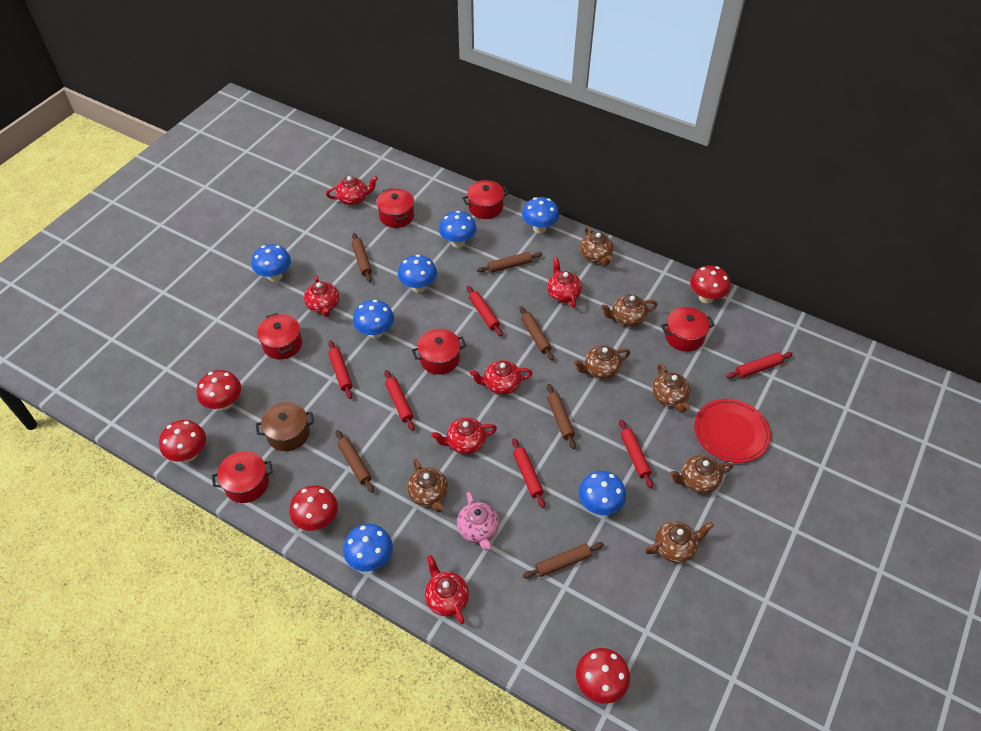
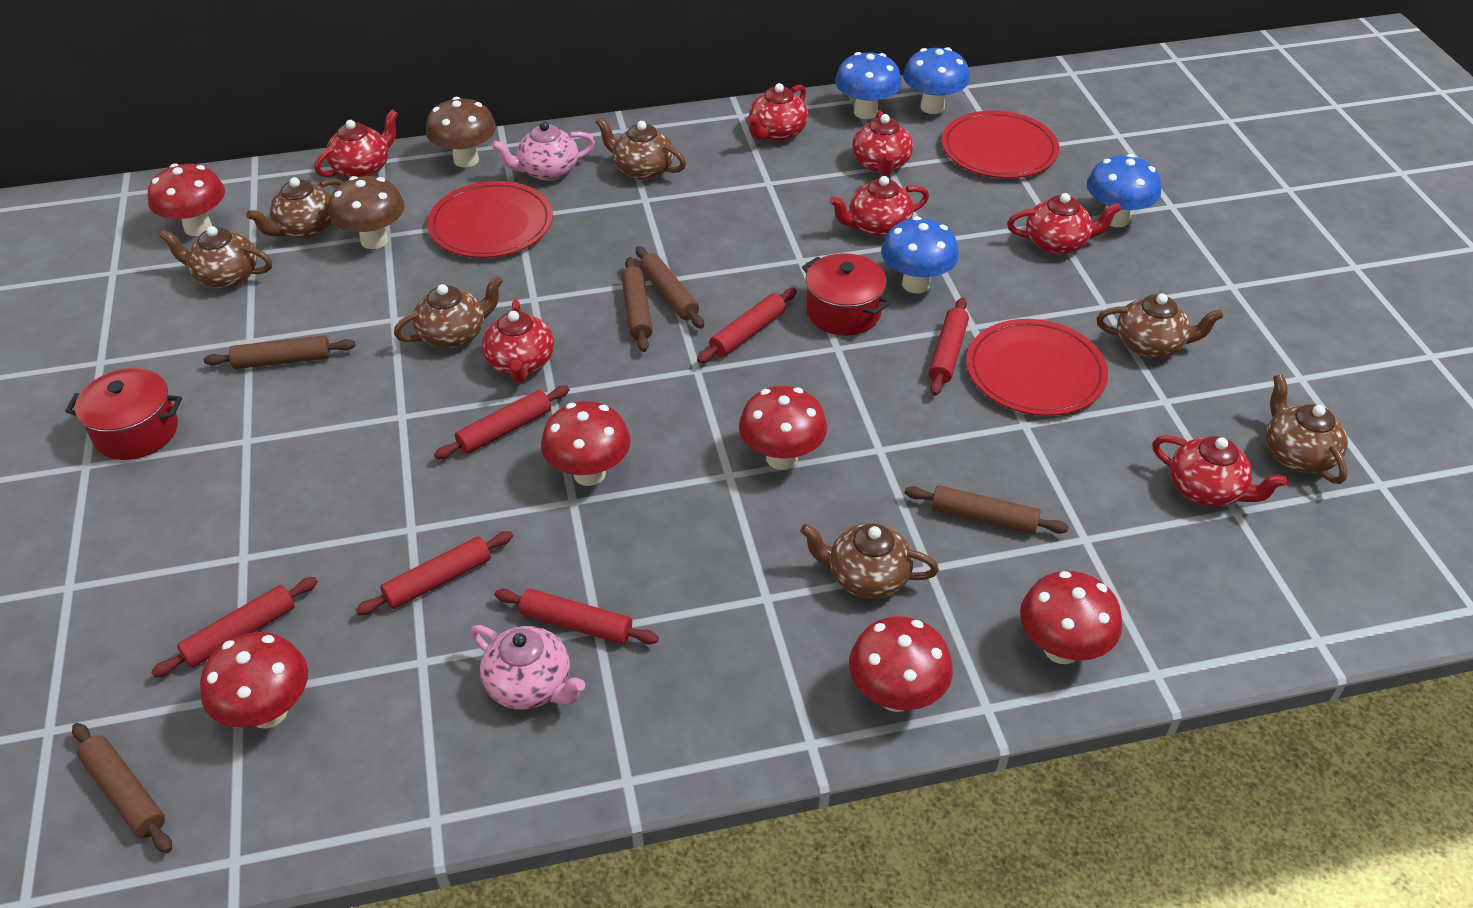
blue mushroom: [252,244,291,282] [343,524,393,572] [353,300,394,339] [398,255,437,293] [439,211,476,248] [522,197,559,233] [579,471,626,515] = 7 -> [835,52,902,119] [881,216,959,293] [903,47,970,114] [1087,154,1161,227] = 4
brown mushroom: none = 0 -> [329,176,405,249] [426,97,496,167] = 2
brown pot: [256,402,314,451] = 1 -> none = 0
brown rolling pin: [335,430,374,493] [351,233,372,282] [477,252,542,273] [519,306,554,361] [523,542,604,578] [547,384,576,449] = 6 -> [72,723,172,853] [204,335,356,369] [621,257,653,352] [636,246,704,329] [905,485,1069,534] = 5
pink teapot: [457,492,499,551] = 1 -> [470,625,585,710] [491,121,595,181] = 2
red mushroom: [159,420,206,461] [197,370,241,410] [289,485,338,531] [576,648,630,704] [690,265,730,303] = 5 -> [148,163,225,236] [200,632,308,729] [541,401,630,486] [739,386,827,470] [849,616,953,712] [1020,571,1122,664] = 6
red plate: [694,399,771,463] = 1 -> [427,181,553,258] [942,111,1059,178] [967,319,1108,416] = 3
red pot: [212,451,273,503] [257,313,302,360] [376,188,414,228] [412,329,466,375] [462,180,509,219] [661,307,715,352] = 6 -> [65,368,182,460] [802,253,891,336] = 2
red teapot: [304,275,339,317] [326,176,378,205] [425,555,469,624] [431,417,497,454] [470,360,533,395] [547,257,582,308] = 6 -> [315,109,398,178] [482,300,554,383] [747,83,808,142] [829,176,929,237] [852,111,913,176] [1007,193,1121,255] [1152,435,1287,507] = 7

